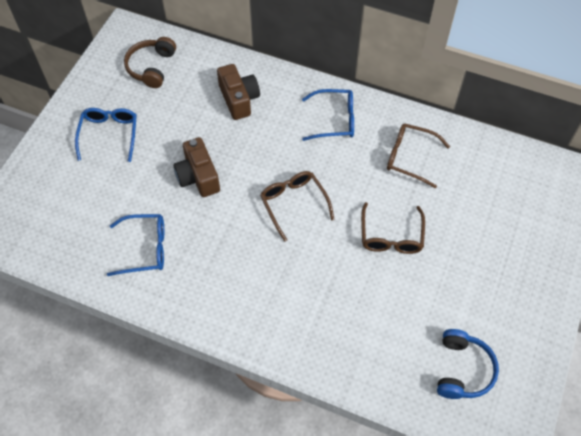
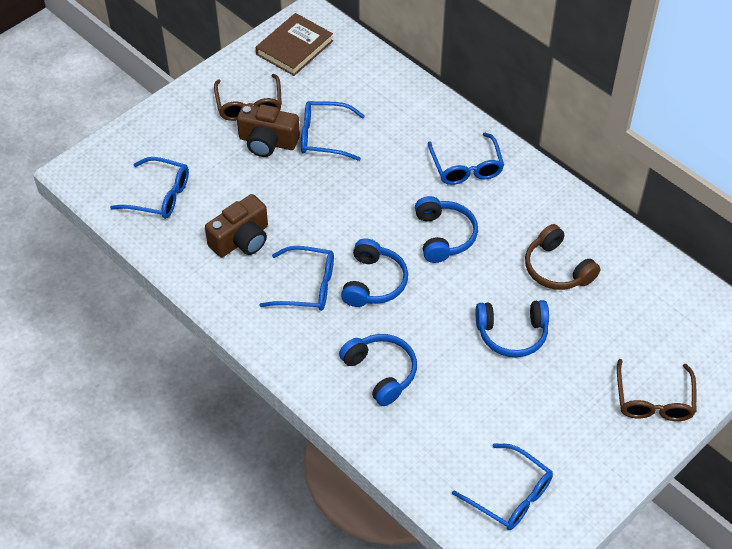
blue glasses: [75,108,137,162] [107,214,164,276] [302,89,354,141] = 3 -> [110,157,189,219] [260,246,334,311] [301,101,365,161] [428,133,504,185] [452,443,553,530] = 5
blue headphones: [437,329,499,399] = 1 -> [339,334,417,406] [341,238,408,307] [415,196,478,263] [476,300,549,357] = 4
brown book: none = 0 -> [256,13,333,76] = 1
brown glasses: [260,171,335,242] [361,202,425,254] [387,124,450,188] = 3 -> [214,74,282,121] [617,359,696,421] = 2

